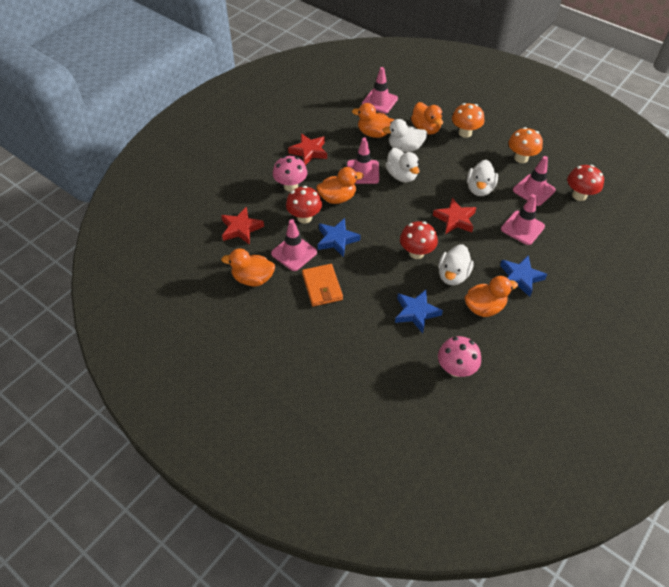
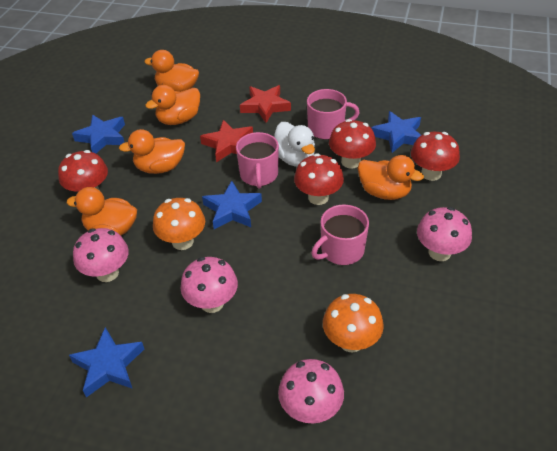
blue star: [318,218,361,257] [395,290,443,333] [500,255,547,297] = 3 -> [69,327,144,397] [72,115,125,154] [202,181,262,229] [371,111,421,153] = 4
orange wallet: [302,264,343,307] = 1 -> none = 0
pink mug: none = 0 -> [236,132,279,189] [307,89,360,140] [311,205,369,265] = 3
pink mushroom: [273,156,307,192] [438,336,481,377] = 2 -> [73,228,129,282] [180,257,238,313] [278,359,344,423] [417,207,472,261] = 4
pink traffic cone: [271,219,317,271] [347,138,379,184] [362,67,398,114] [501,194,545,245] [513,156,556,206] = 5 -> none = 0
red mushroom: [286,186,322,223] [400,221,438,259] [567,165,604,201] = 3 -> [58,150,108,192] [294,153,344,205] [329,119,376,169] [411,132,460,181] = 4
red star: [221,207,264,245] [288,133,327,165] [433,198,476,234] = 3 -> [200,120,253,162] [240,85,291,123] = 2
white duck: [383,119,427,152] [385,148,420,182] [438,244,474,285] [467,160,498,196] = 4 -> [274,122,315,167] = 1

